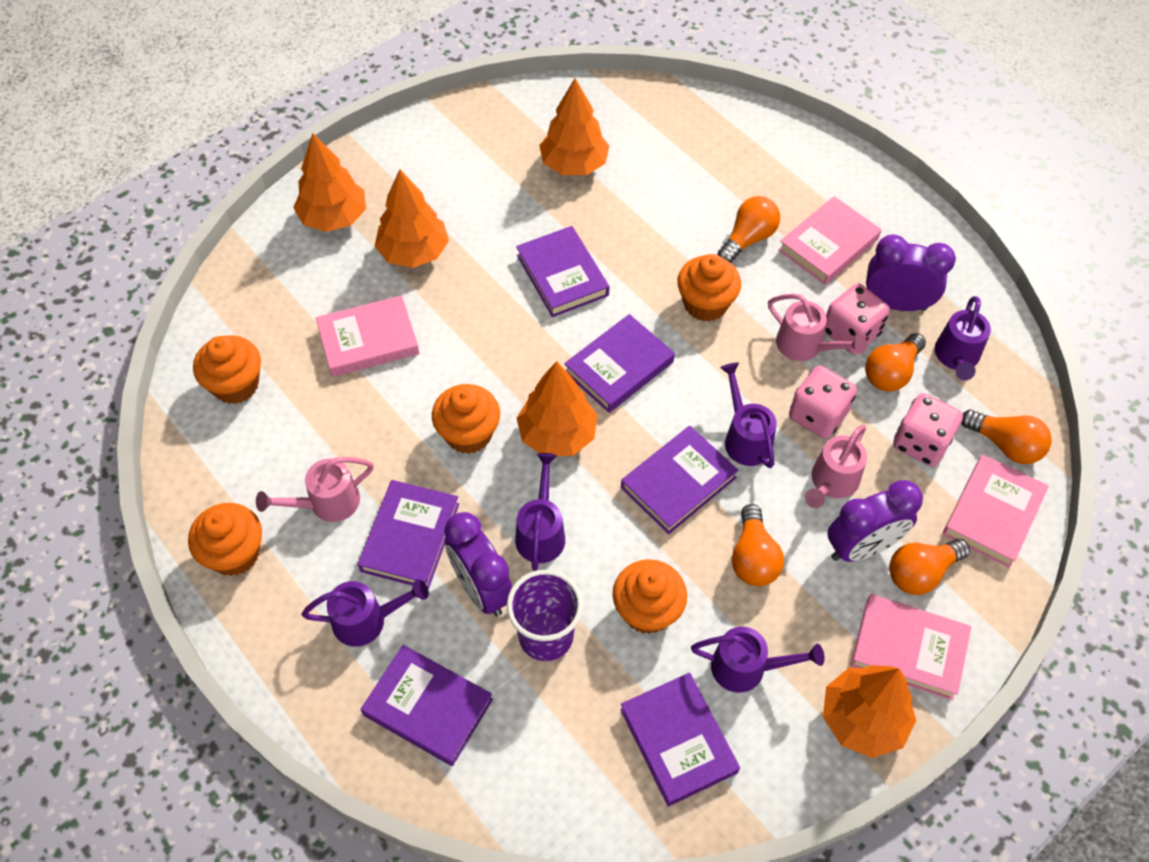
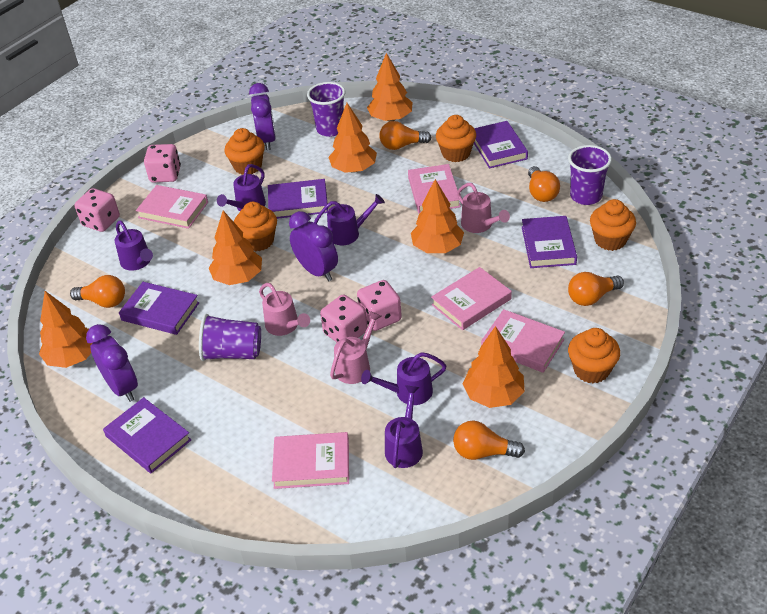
orange tree: [293,133,366,232] [375,169,449,268] [517,361,598,456] [539,78,609,175] [823,665,916,758] = 5 -> [39,291,92,368] [209,211,262,285] [328,103,377,173] [367,53,412,122] [411,179,464,253] [463,326,525,408] = 6
pink book: [316,295,419,377] [778,196,882,285] [850,594,971,700] [943,454,1049,568] = 4 -> [136,185,208,229] [272,432,349,489] [408,164,461,214] [431,267,512,330] [481,309,565,373] = 5
pink dice: [789,365,857,439] [825,283,890,354] [893,393,963,467] = 3 -> [75,188,120,232] [144,144,181,182] [320,295,367,342] [357,280,402,331] = 4
purple book: [358,480,459,589] [361,645,493,766] [516,226,609,317] [564,314,675,413] [620,673,740,807] [621,426,738,534] = 6 -> [103,397,191,473] [119,282,200,335] [268,179,328,219] [474,121,528,168] [522,216,577,268] = 5
purple cup: [507,570,583,661] = 1 -> [199,314,261,361] [307,82,345,137] [568,145,612,205] = 3

